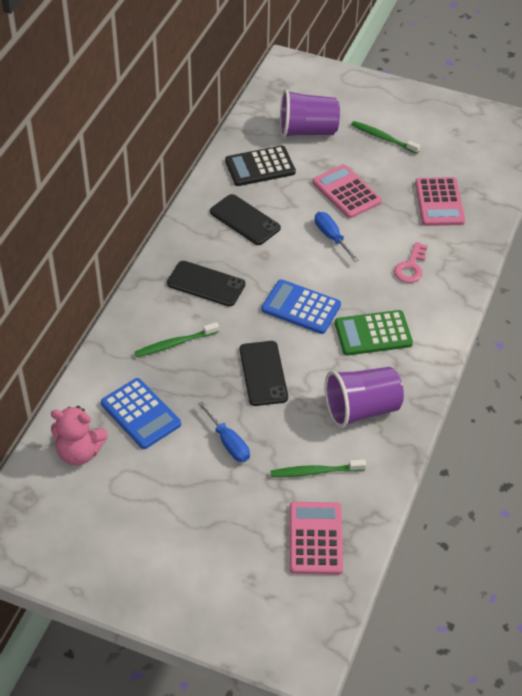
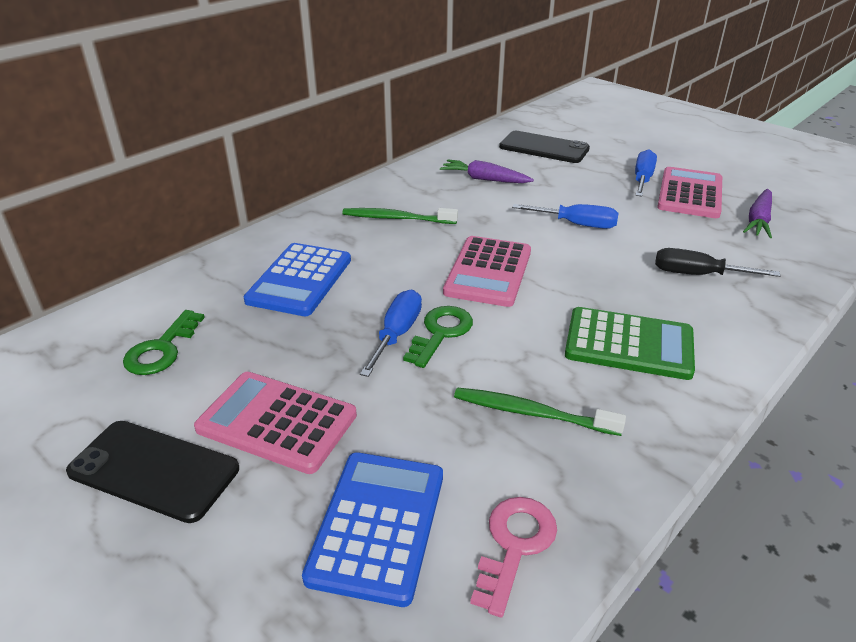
black calculator: [225,146,296,186] = 1 -> none = 0
black phone: [167,261,245,307] [210,194,281,245] [239,341,288,406] = 3 -> [66,421,239,523] [499,131,590,163] = 2
black screwdriver: none = 0 -> [655,248,781,277] = 1
blue screwdriver: [198,401,250,462] [315,212,359,262] = 2 -> [360,289,422,377] [512,204,619,229] [635,150,657,197] = 3
green key: none = 0 -> [123,310,205,375] [403,306,473,368] = 2
green toothbrush: [135,322,219,357] [270,459,366,477] [351,121,420,154] = 3 -> [342,208,458,224] [454,387,626,436] = 2
pink teddy bear: [51,406,108,465] = 1 -> none = 0
purple carrot: none = 0 -> [440,159,534,183] [743,189,772,238] = 2
purple cup: [280,89,340,138] [325,367,404,428] = 2 -> none = 0

